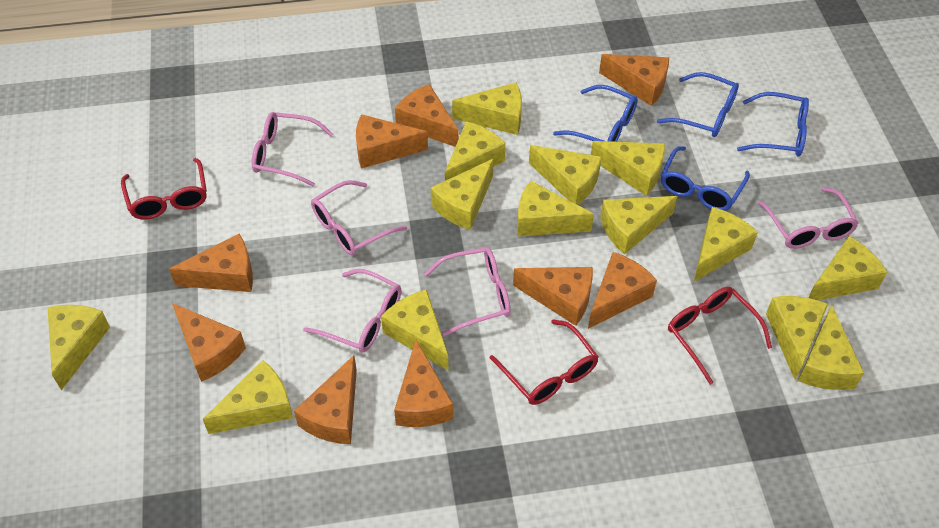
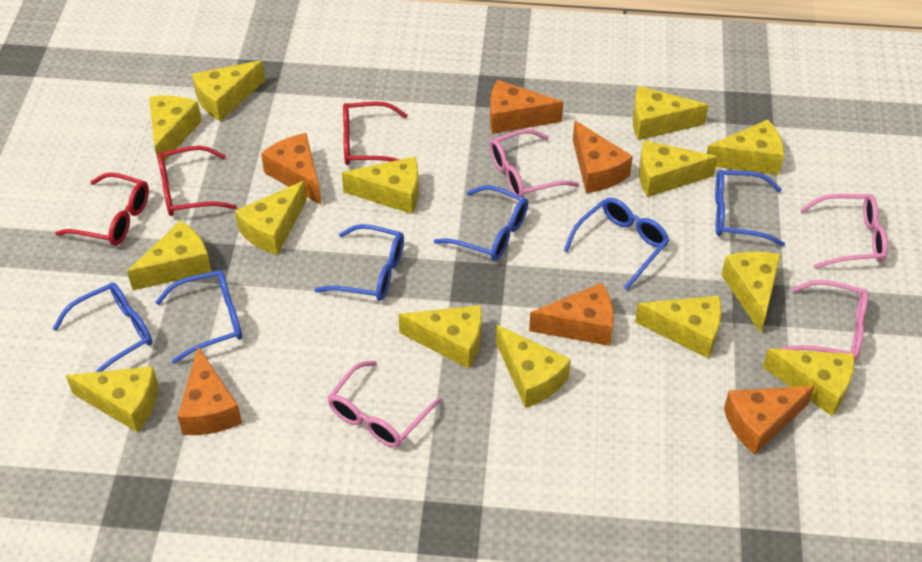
blue glasses: [553,85,638,142] [657,72,739,137] [661,146,750,211] [737,92,809,157] = 4 -> [52,283,152,372] [155,270,242,364] [315,224,404,301] [434,185,528,261] [563,198,669,290] [715,170,785,246] = 6
orange cheese: [169,234,253,292] [172,303,246,382] [294,355,357,444] [356,114,428,168] [394,340,453,427] [395,84,459,147] [513,267,593,326] [588,252,657,329] [599,54,669,106] = 9 -> [177,347,242,435] [261,133,321,205] [490,80,563,134] [529,283,614,346] [573,120,633,193] [724,386,815,455] = 6
pink glasses: [252,112,333,187] [303,269,402,353] [311,180,407,255] [424,247,511,336] [758,187,859,249] = 5 -> [327,361,442,447] [490,129,579,197] [781,280,868,361] [800,194,888,269] = 4

